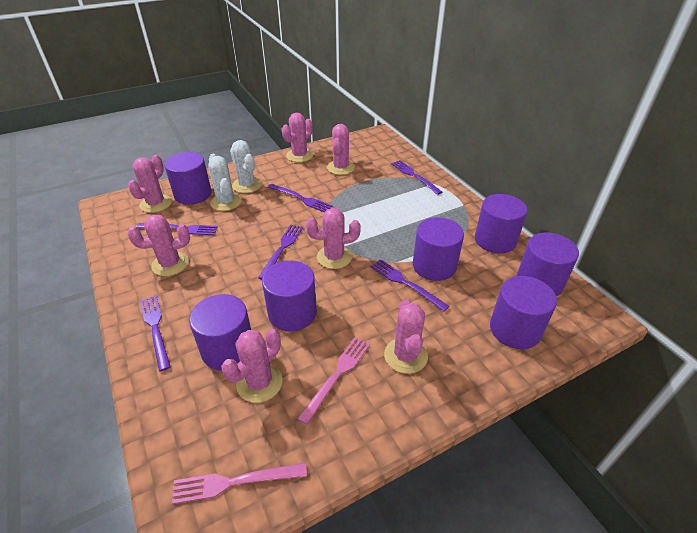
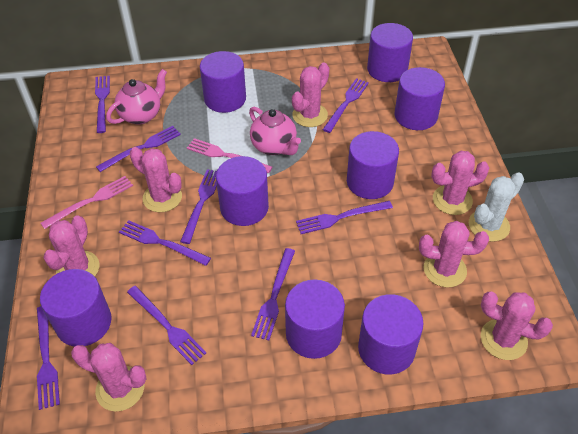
pink teapot: none = 0 -> [106,69,167,125] [249,107,301,155] = 2
purple cylinder: [164,152,212,205] [189,294,251,371] [262,261,317,331] [413,217,464,281] [475,194,527,254] [490,276,557,349] [517,232,579,297] = 7 -> [40,269,112,346] [200,51,246,113] [216,156,269,226] [285,280,345,359] [347,131,399,199] [358,294,424,374] [367,23,413,82] [394,67,445,130] = 8
purple fork: [136,223,218,235] [140,295,171,371] [258,225,303,280] [268,184,333,213] [371,259,450,312] [391,160,442,195] = 6 -> [37,306,60,410] [95,76,110,133] [96,126,181,172] [119,220,211,266] [127,286,206,365] [180,169,217,244] [251,248,295,340] [296,201,393,234] [323,78,369,133] = 9
white cactus: [208,154,242,211] [230,140,262,193] = 2 -> [469,172,524,242] = 1

